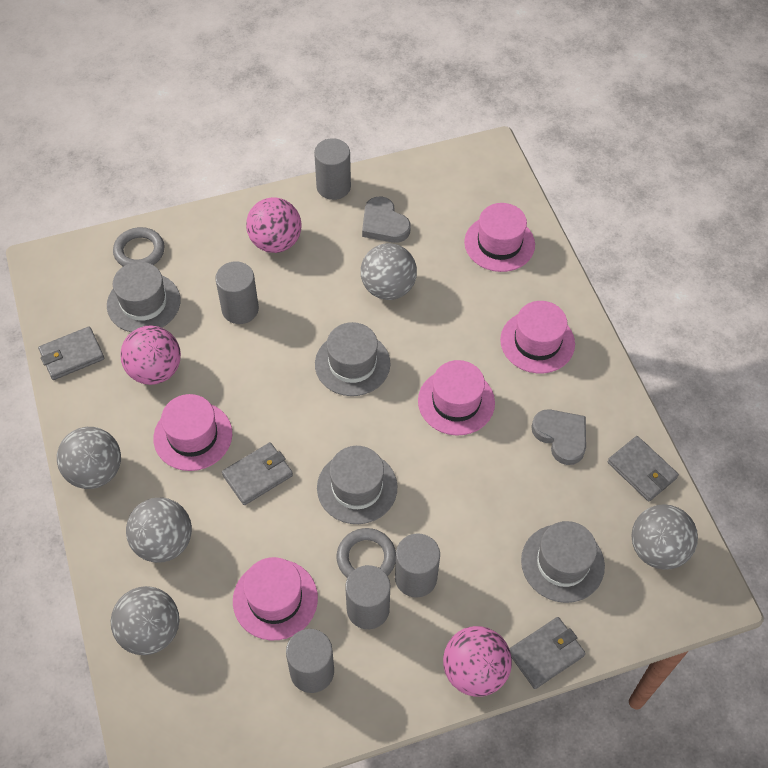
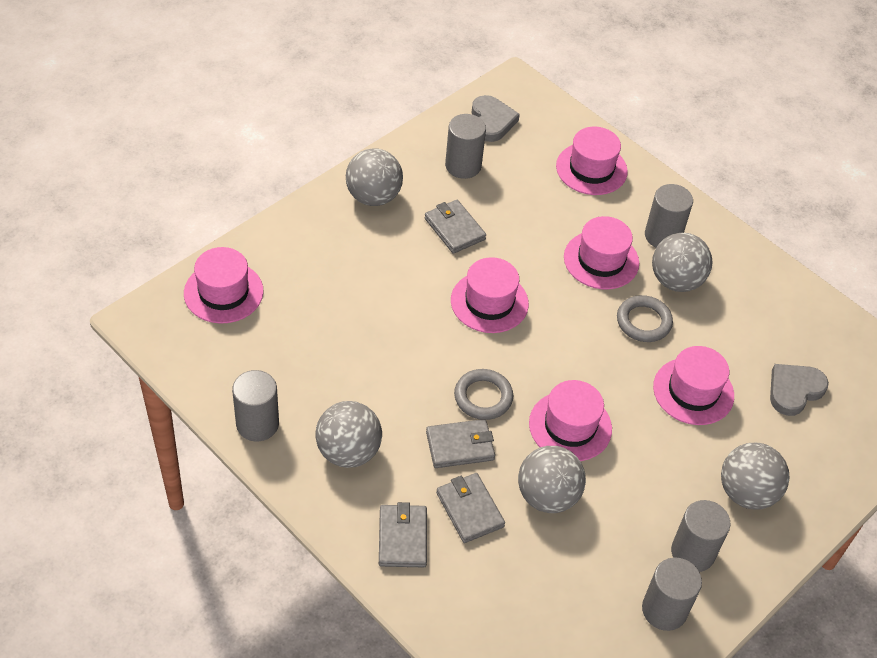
grey hat: [107,262,180,332] [315,322,390,396] [317,446,397,524] [521,521,605,603] = 4 -> none = 0
pink ball: [120,325,181,385] [246,197,302,253] [443,626,512,697] = 3 -> none = 0
pink hat: [153,394,232,471] [233,557,318,640] [418,360,495,436] [464,203,535,272] [500,301,575,374] = 5 -> [184,247,263,324] [451,257,529,333] [529,380,612,461] [556,127,628,195] [564,216,639,289] [653,346,734,425] = 6

